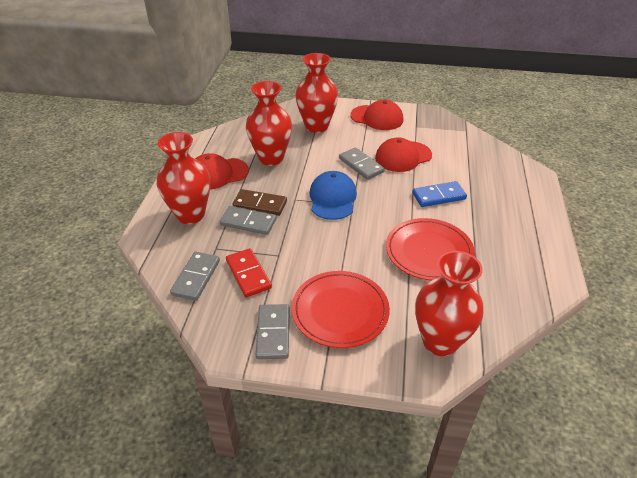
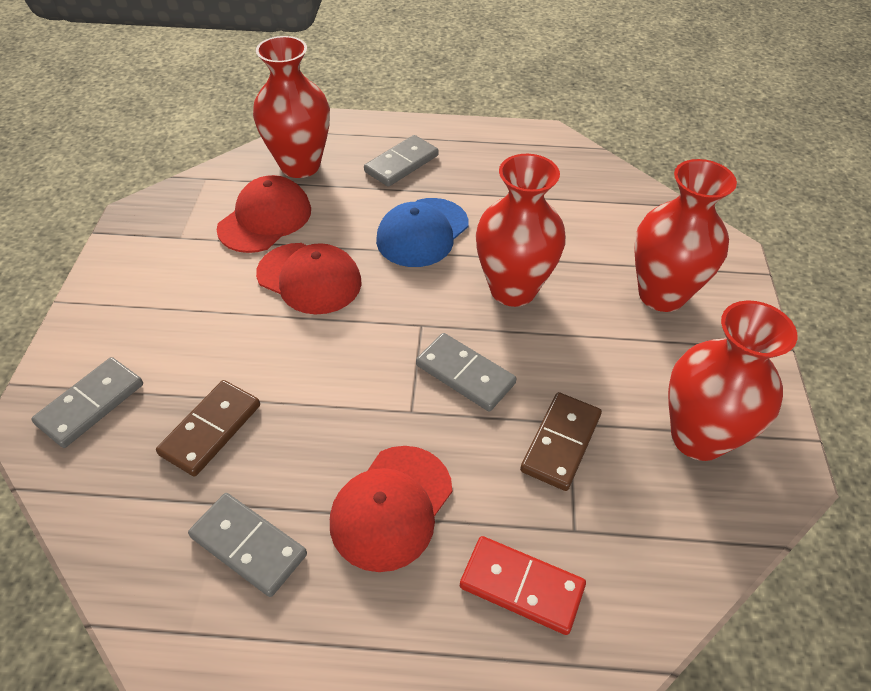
blue domino: [412,181,467,207] = 1 -> none = 0
brown domino: [232,189,287,216] = 1 -> [156,380,260,476] [520,392,602,491] = 2
red plate: [292,271,390,348] [386,218,475,280] = 2 -> none = 0

